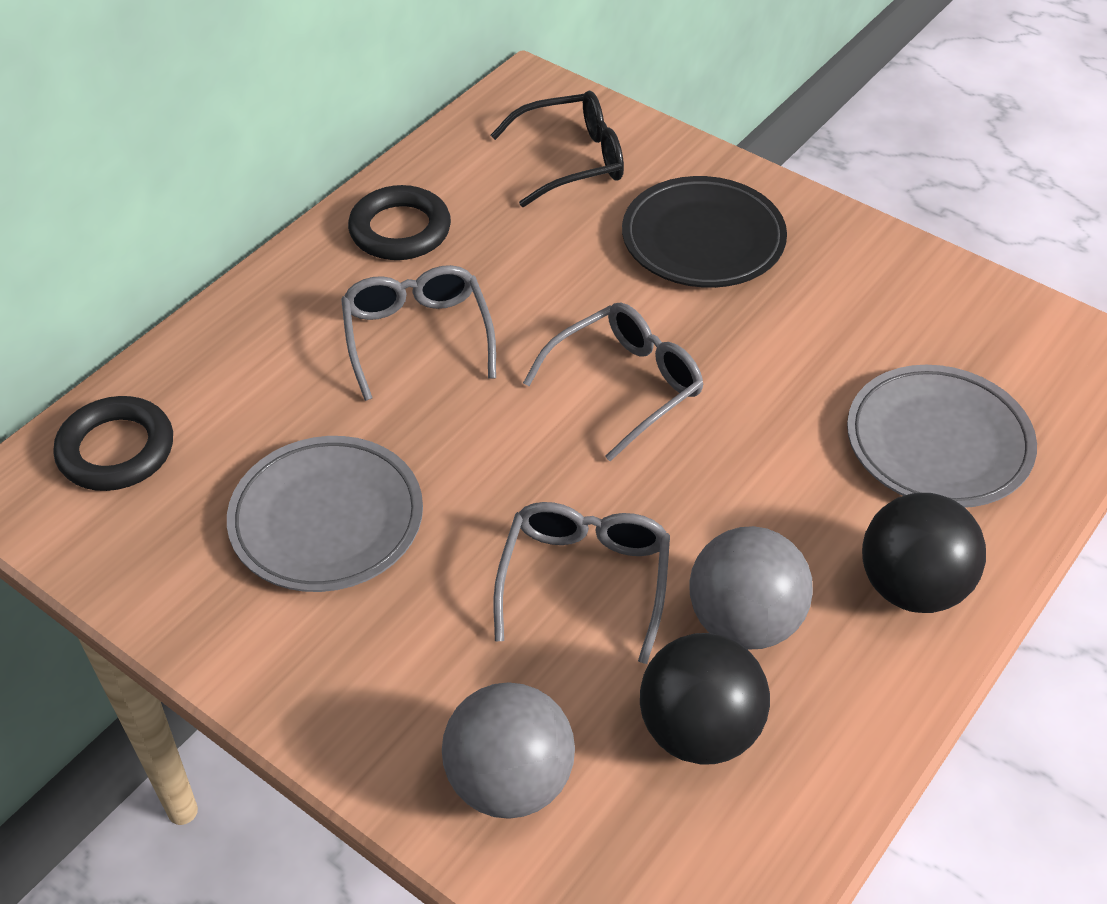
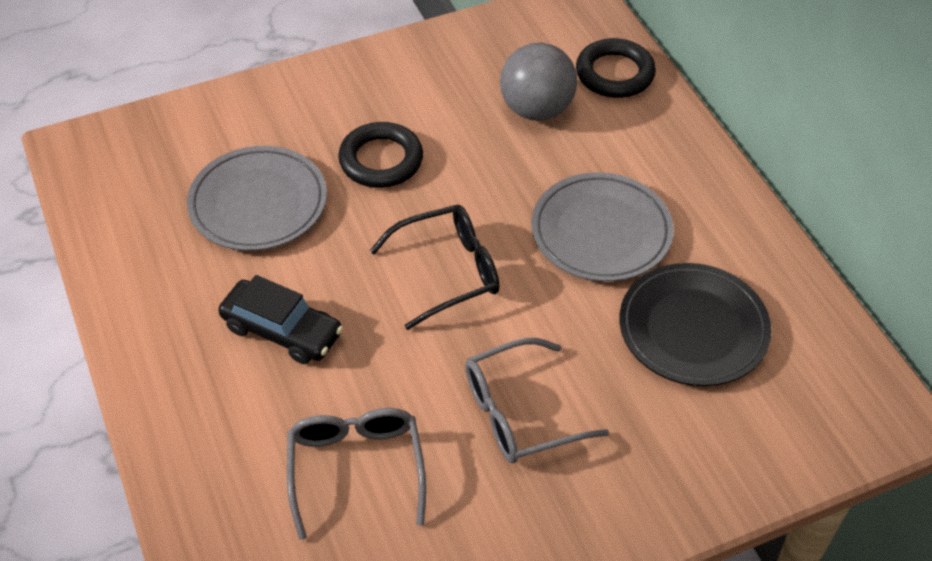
black ball: [640,633,770,764] [862,493,986,613] = 2 -> none = 0
black car: none = 0 -> [218,275,343,364] = 1
grey ball: [442,682,575,819] [689,526,813,650] = 2 -> [500,43,577,121] = 1
grey glasses: [341,265,496,401] [494,502,670,664] [523,302,704,461] = 3 -> [287,408,426,540] [465,338,609,463] = 2

